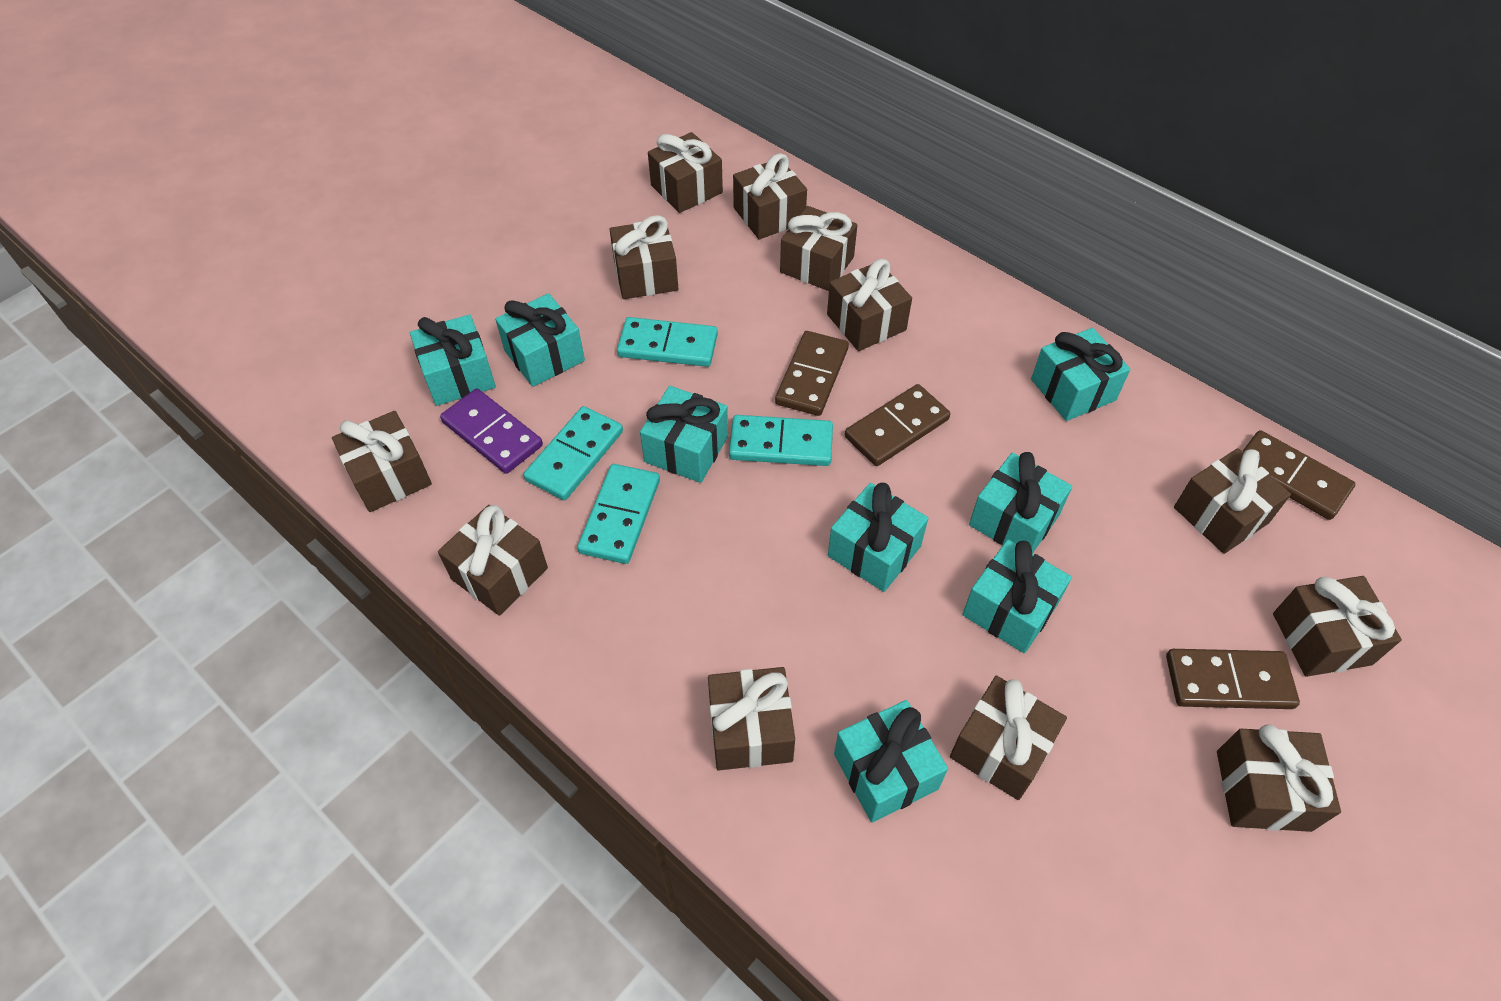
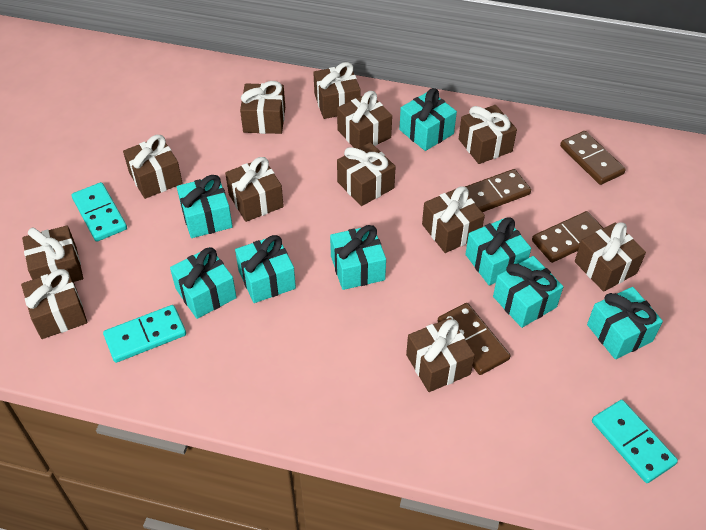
purple domino: [440,389,543,474] = 1 -> none = 0
turquoise domino: [523,406,623,500] [577,464,660,564] [617,317,718,367] [729,415,833,466] = 4 -> [72,182,127,242] [103,305,186,363] [592,400,678,483] = 3

